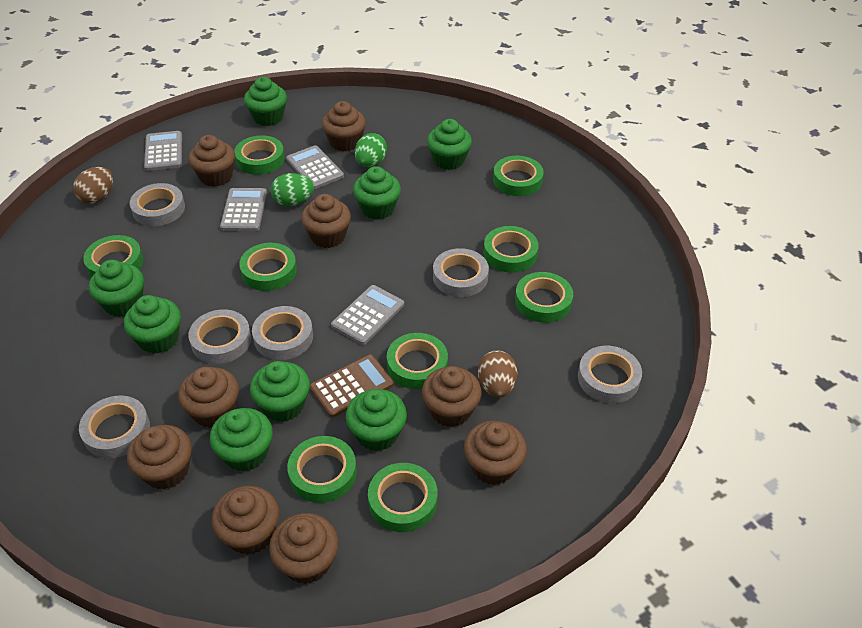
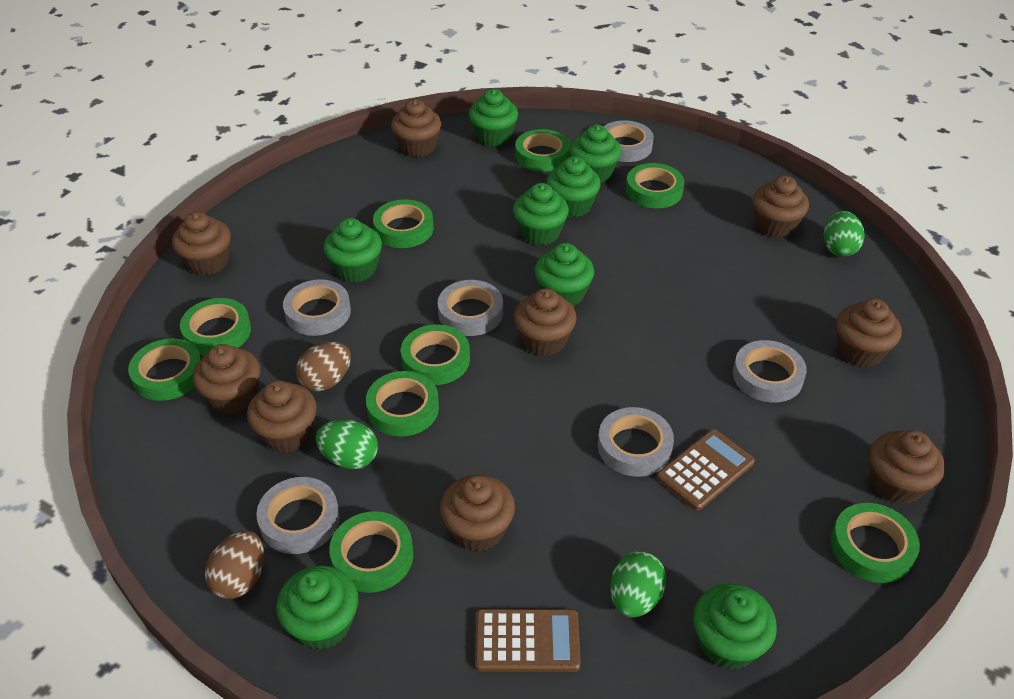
brown calculator: [310,355,394,417] = 1 -> [475,609,581,672] [657,429,755,511] = 2
green egg: [271,173,314,206] [355,133,387,167] = 2 -> [315,420,378,469] [610,551,666,618] [824,211,865,257] = 3
grey calculator: [144,131,182,171] [220,188,267,231] [286,145,344,189] [331,285,404,345] = 4 -> none = 0

